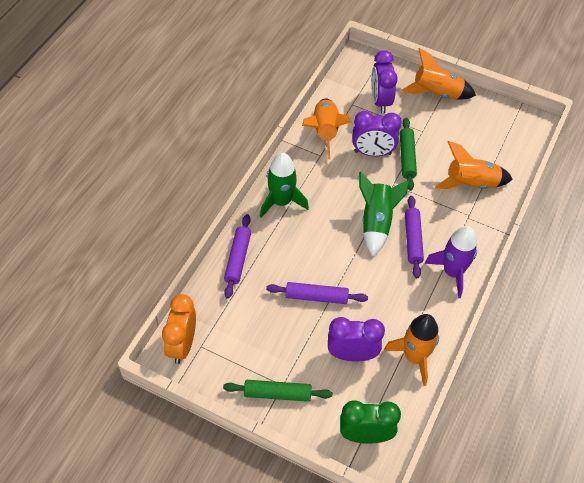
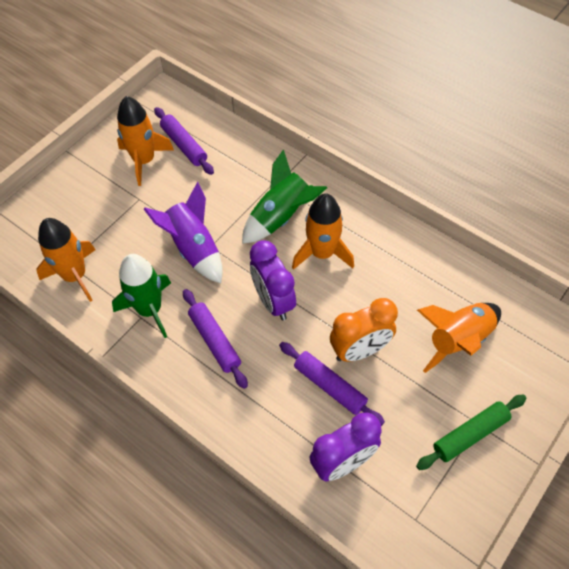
green clock: [340,400,401,444] = 1 -> none = 0
green rolling pin: [223,380,332,402] [400,118,417,191] = 2 -> [416,395,527,470] = 1
purple clock: [328,317,385,361] [352,111,402,156] [371,50,398,113] = 3 -> [250,240,296,320] [309,413,382,481] = 2

